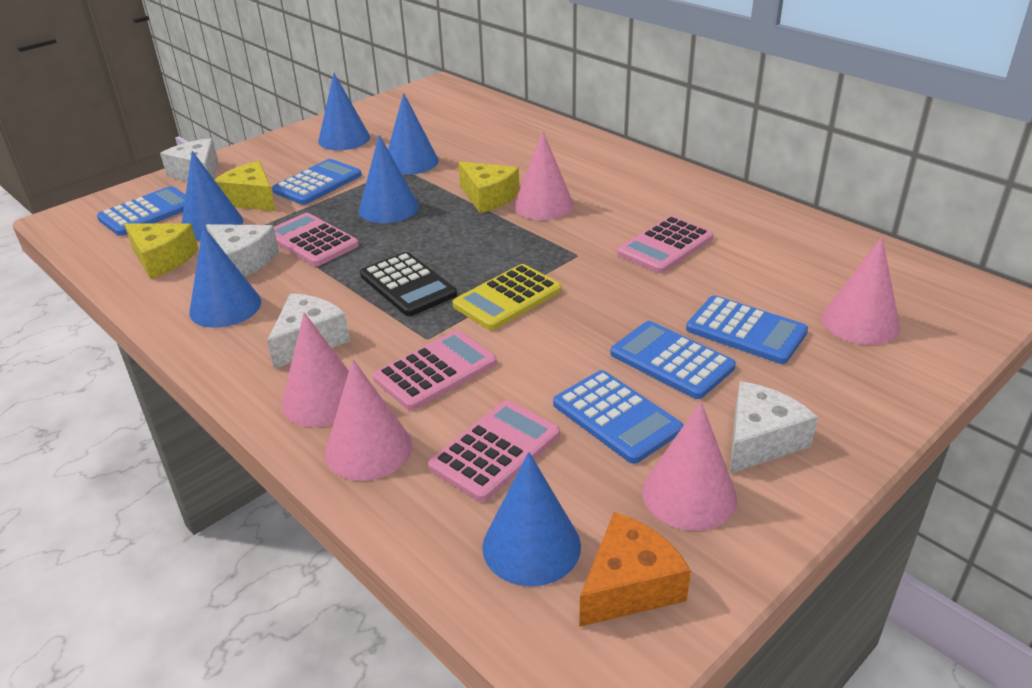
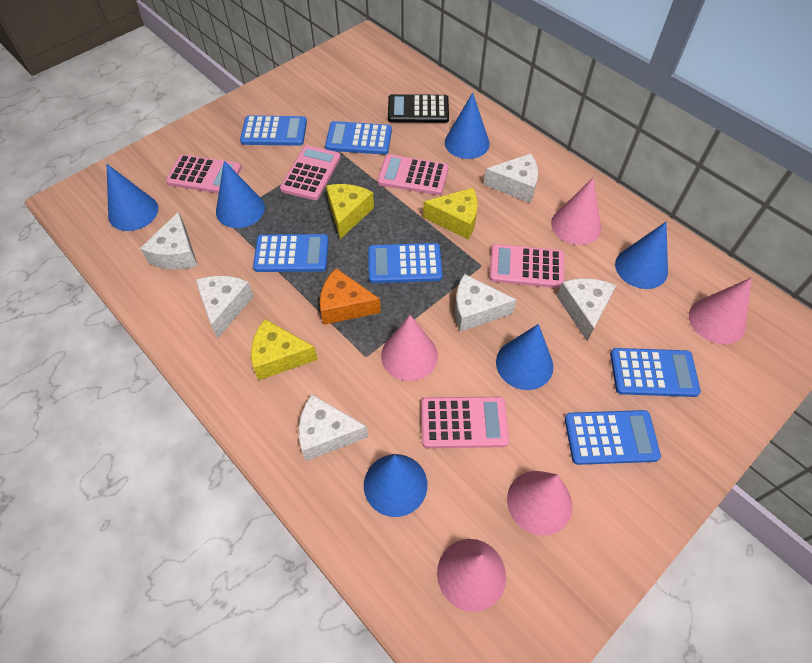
blue calculator: [97,186,186,236] [272,159,361,205] [553,370,683,464] [610,321,736,399] [686,295,808,364] = 5 -> [240,115,307,146] [253,234,329,272] [325,121,392,155] [368,243,442,283] [565,410,661,465] [610,348,701,397] = 6
pink calculator: [274,213,359,266] [373,330,497,411] [428,400,560,502] [617,216,713,273] = 4 -> [166,154,241,194] [280,145,341,200] [377,154,449,195] [421,397,509,448] [490,244,564,288] = 5
white cheese: [160,138,218,181] [206,224,279,277] [267,294,350,369] [730,381,818,474] = 4 -> [140,212,198,270] [196,276,254,338] [299,394,368,461] [455,274,516,332] [484,153,538,203] [557,278,616,341] = 6
yellow calculator: [453,264,562,330] = 1 -> none = 0

